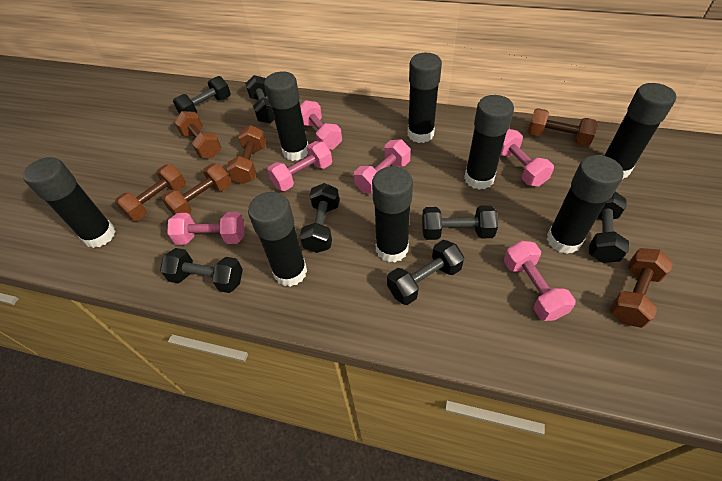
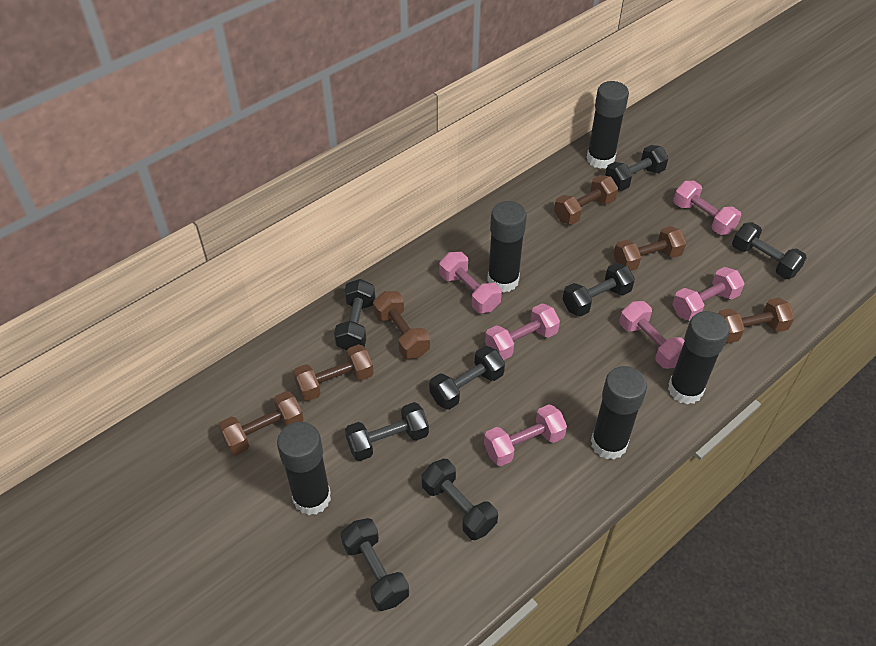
black dumbbell: [160,248,243,293] [173,76,231,114] [245,75,274,123] [300,183,339,253] [387,240,464,305] [422,205,498,240] [589,192,629,263] = 7 -> [334,279,375,350] [341,518,409,611] [345,402,429,461] [422,459,498,540] [429,346,505,410] [562,263,635,317] [605,145,669,191] [732,222,807,279] = 8
black glue stick: [23,157,116,248] [248,192,307,287] [264,71,308,161] [372,166,413,262] [408,53,442,143] [464,95,514,190] [547,155,623,254] [604,83,676,178] = 8 -> [277,422,331,515] [487,201,527,293] [587,81,629,169] [591,366,647,460] [668,311,730,405] = 5

